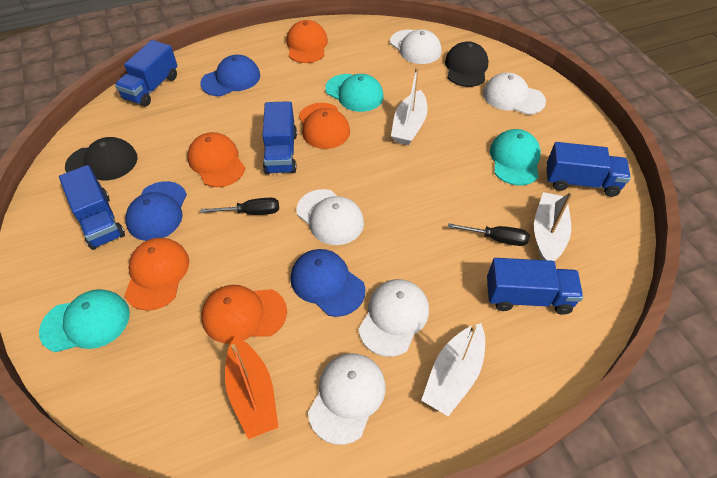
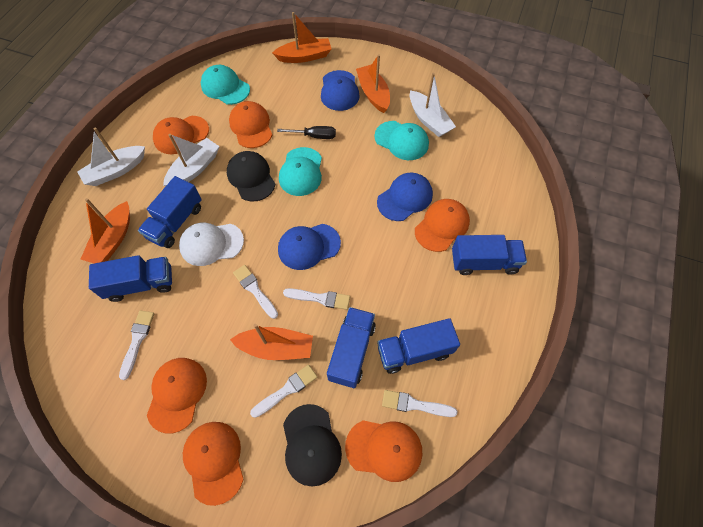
black screwdriver: [200,198,279,215] [448,223,530,246] = 2 -> [277,126,336,139] = 1
orange boat: [225,336,279,439] = 1 -> [81,198,130,263] [230,324,313,360] [272,12,331,63] [356,54,390,113] = 4
orange cap: [124,238,189,311] [187,132,245,187] [201,285,287,344] [286,20,328,63] [299,103,350,149] = 5 -> [147,358,207,433] [153,116,209,154] [183,422,244,506] [229,101,272,148] [345,420,422,482] [415,199,470,252] = 6
white brush: none = 0 -> [119,310,154,380] [233,265,278,319] [250,365,317,418] [283,288,350,310] [382,390,458,417] = 5
white cap: [296,189,364,245] [308,353,385,445] [359,279,429,357] [390,29,442,64] [483,72,546,115] = 5 -> [179,222,244,266] = 1

